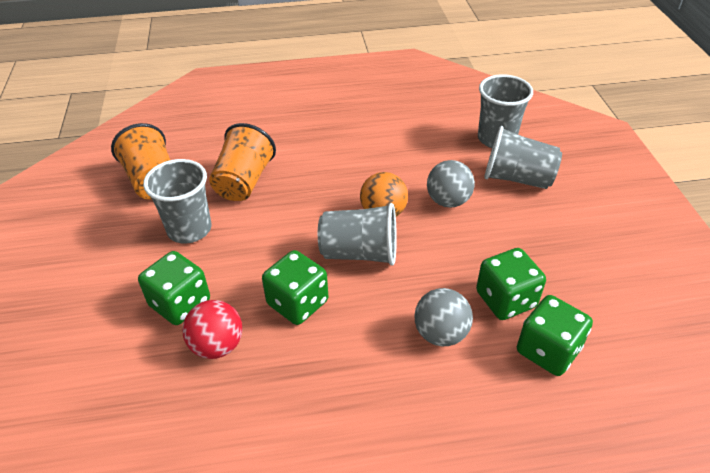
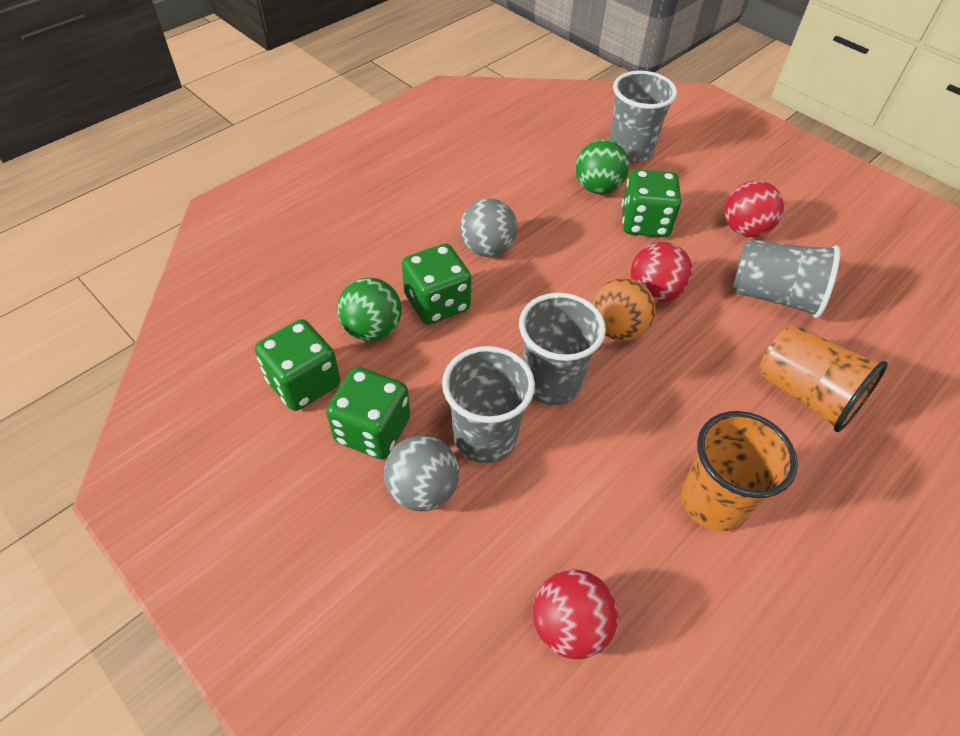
green ball: none = 0 -> [337,278,402,342] [576,139,629,194] = 2
red ball: [182,300,242,359] = 1 -> [533,569,618,659] [631,242,693,303] [725,181,784,237] = 3

